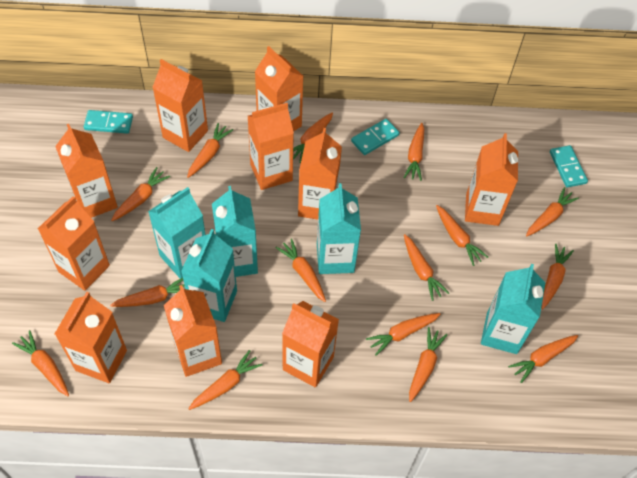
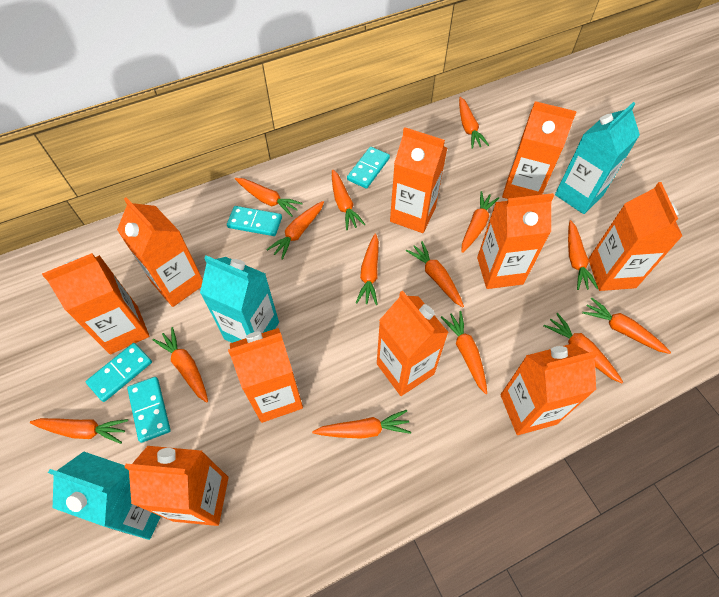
orange carrot: [12,330,69,396] [110,278,185,307] [111,167,170,221] [187,123,233,178] [188,350,263,410] [276,238,326,302] [293,112,333,163] [366,313,441,356] [403,123,424,181] [404,234,449,301] [409,327,447,402] [436,205,488,266] [508,335,578,383] [526,187,579,236] [541,244,574,309] = 15 -> [30,418,128,444] [153,327,208,403] [235,178,303,217] [266,201,324,260] [312,410,411,439] [332,169,366,230] [356,233,379,305] [406,241,464,307] [441,311,487,394] [459,97,489,149] [462,191,499,253] [544,313,623,383] [568,220,599,290] [582,297,671,354] = 14
turquoise carton: [148,187,206,279] [181,229,237,322] [212,186,258,277] [317,183,361,274] [481,264,545,354] = 5 -> [48,452,161,540] [200,255,279,343] [555,102,640,214] = 3
turquoise domino: [84,110,133,134] [351,119,399,155] [550,145,588,187] = 3 -> [86,343,152,402] [127,377,171,443] [227,206,282,236] [347,147,390,189] = 4

